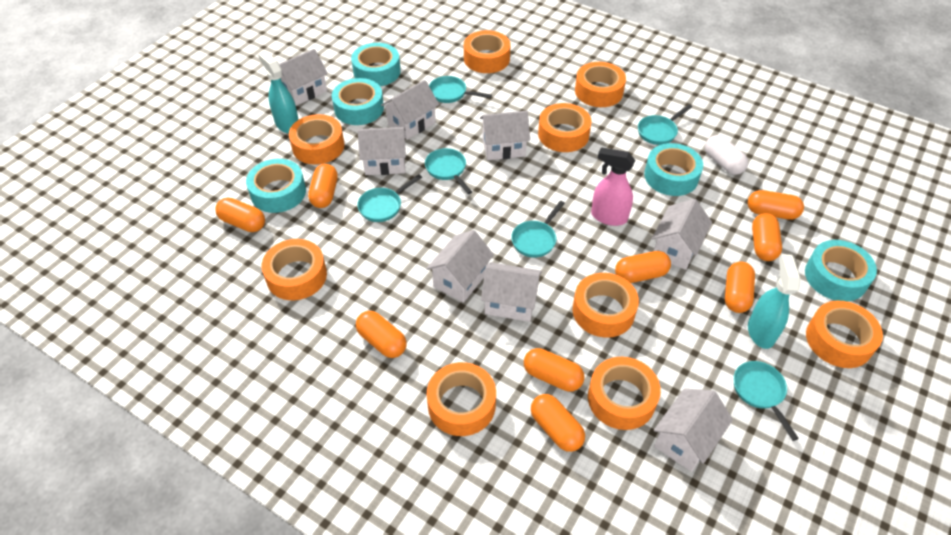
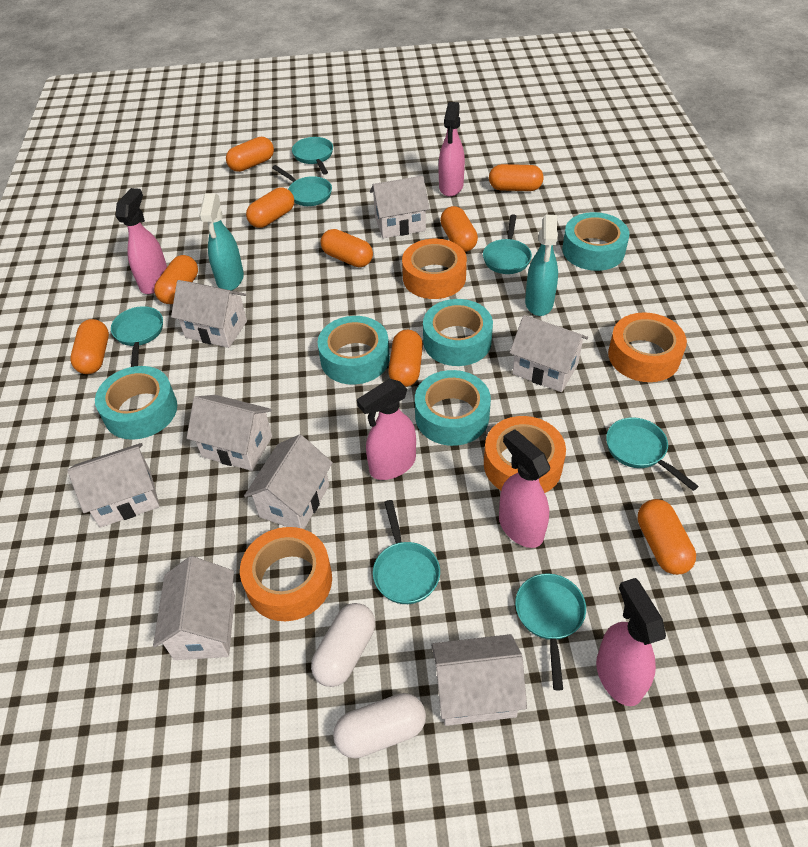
orange tape: [262,239,327,300] [289,114,345,165] [427,362,496,436] [464,30,511,73] [538,103,592,152] [573,273,639,338] [575,62,626,107] [588,357,661,430] [806,301,883,368] = 9 -> [240,527,332,621] [402,239,467,299] [484,416,566,493] [608,312,687,382] = 4
pink spray bottle: [591,147,635,226] = 1 -> [116,188,167,294] [357,379,416,480] [438,102,465,197] [499,429,550,548] [596,578,666,706] = 5
turquoise pan: [357,174,422,222] [425,148,472,194] [429,76,492,103] [511,201,565,258] [638,104,692,145] [733,361,799,441] = 6 -> [111,306,163,367] [272,165,332,206] [292,137,333,175] [373,500,440,604] [483,214,532,274] [515,573,586,690] [606,418,699,491] = 7
white capsule: [705,135,748,175] = 1 -> [311,603,375,687] [333,693,426,759] = 2

